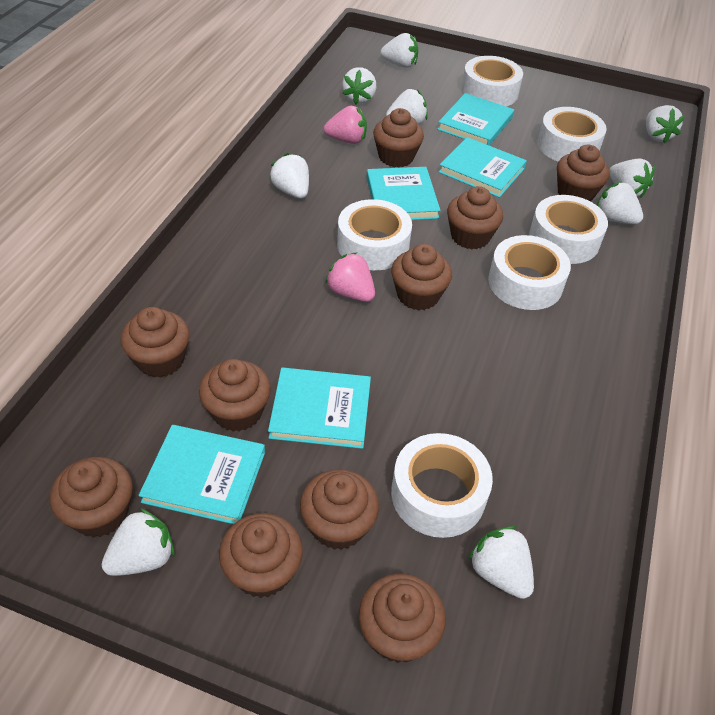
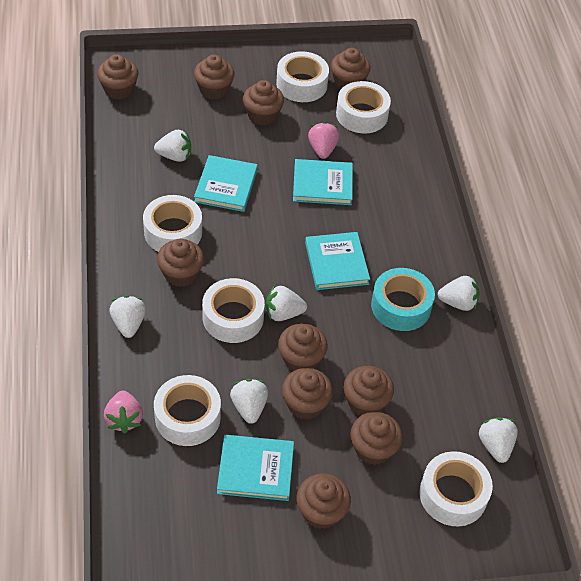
turquoise book: [138,425,265,524] [268,368,371,449] [367,167,441,220] [437,93,514,146] [439,137,527,198] = 5 -> [194,155,258,212] [217,435,294,501] [293,159,353,205] [305,232,370,290] = 4
turquoise tape: none = 0 -> [371,268,435,331] = 1
white strawberry: [102,508,175,576] [270,153,309,198] [342,67,376,104] [381,33,418,68] [386,89,427,124] [468,526,534,599] [597,182,643,224] [609,159,655,198] [646,105,685,143] = 9 -> [109,296,146,338] [154,130,191,162] [230,379,268,424] [266,285,307,321] [438,276,480,311] [479,417,518,463] = 6

